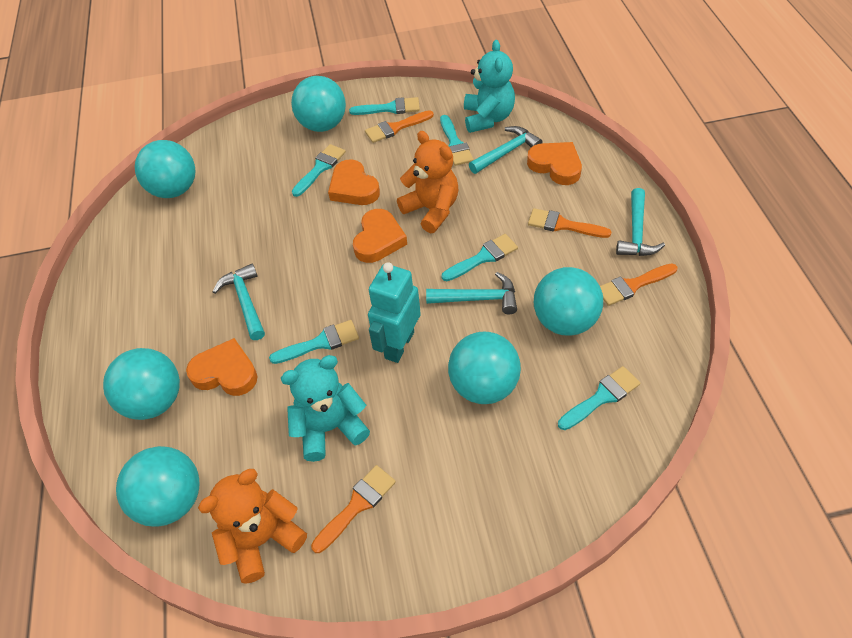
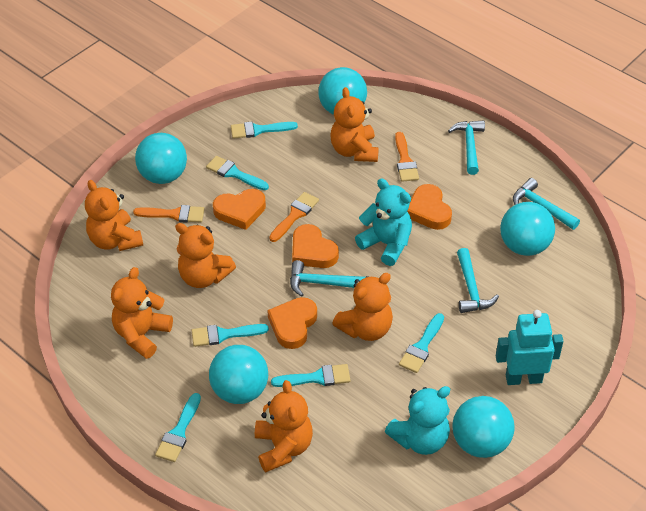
orange brush: [311,465,396,553] [365,110,434,143] [528,208,612,238] [600,263,677,306] = 4 -> [133,205,204,223] [269,192,319,242] [395,132,419,182] = 3
orange teddy bear: [198,469,307,584] [397,131,458,233] = 2 -> [85,180,143,251] [111,267,173,359] [175,223,236,288] [255,380,313,473] [330,87,379,162] [332,273,393,341] = 6
turquoise ball: [103,348,180,420] [116,446,199,527] [135,140,196,198] [291,76,346,132] [448,332,521,404] [534,267,603,336] = 6 -> [135,133,187,184] [209,345,268,404] [318,67,367,115] [453,396,514,458] [500,202,555,256] = 5

